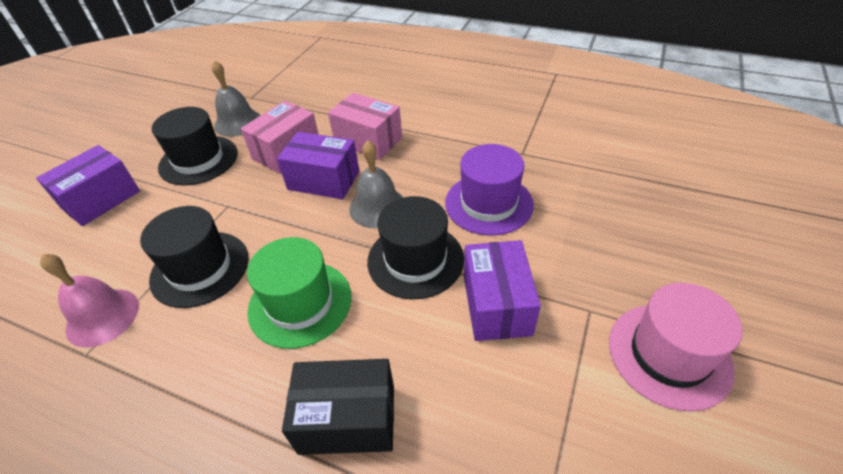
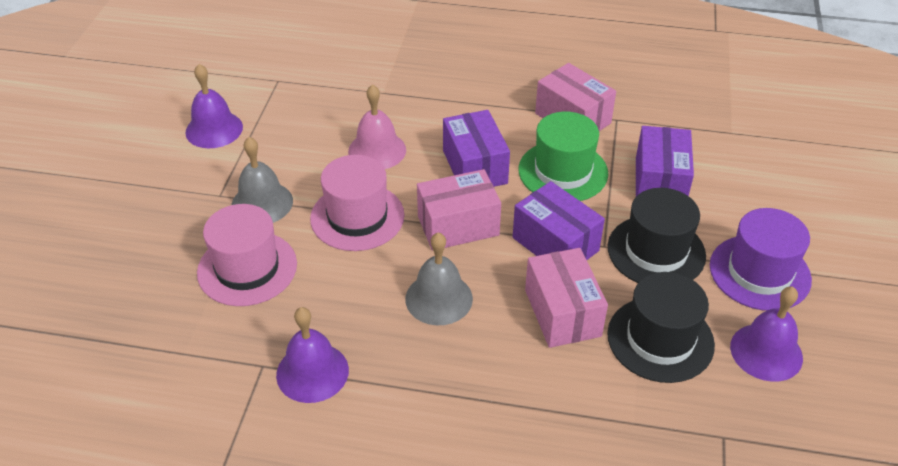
black box: [282,359,394,455] = 1 -> none = 0
black hat: [140,206,249,308] [152,107,237,186] [367,196,464,299] = 3 -> [607,272,715,383] [608,188,706,283] = 2
pink box: [241,101,319,174] [328,93,402,160] = 2 -> [417,169,501,251] [525,248,608,348] [535,63,616,131] = 3
pink hat: [609,283,743,411] = 1 -> [197,204,297,306] [310,155,405,251] = 2
purple bell: none = 0 -> [185,64,243,148] [276,307,349,403] [730,286,803,382] = 3

